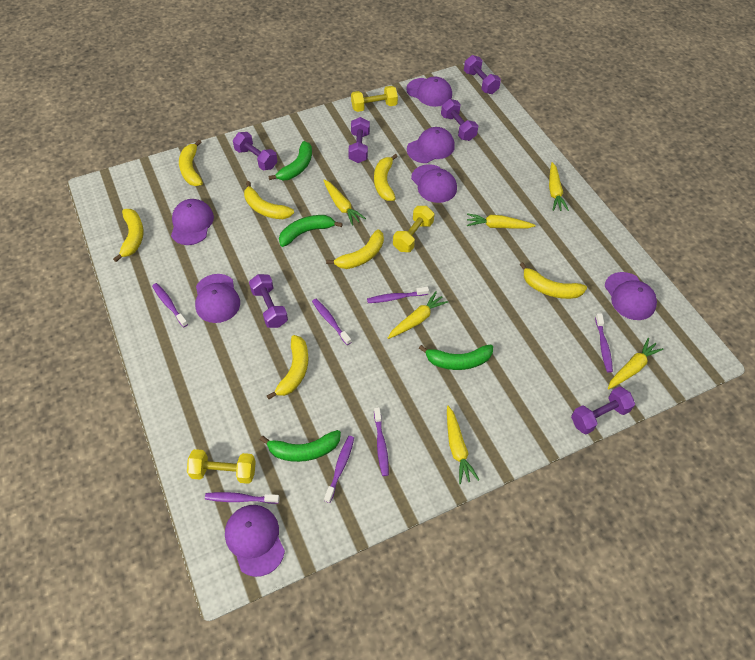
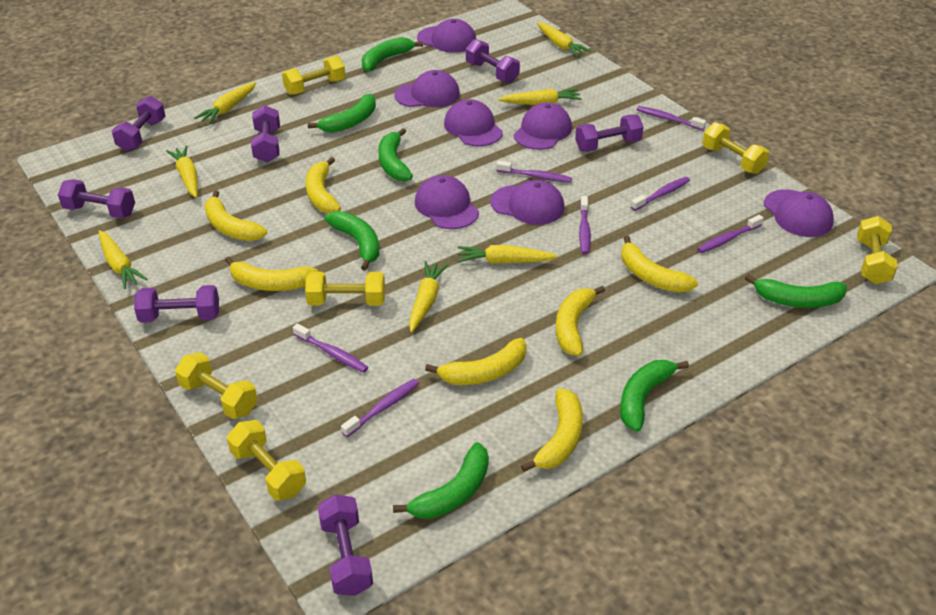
green banana: [260,430,341,462] [268,141,312,180] [279,215,343,247] [419,344,493,370] = 4 -> [308,94,376,133] [325,211,380,271] [362,37,423,72] [378,128,413,181] [393,442,489,519] [620,360,689,432] [745,274,847,308] = 7
purple dumbbell: [233,132,277,170] [249,274,288,328] [348,117,370,163] [441,99,478,141] [464,55,501,94] [571,386,635,435] = 6 -> [58,179,135,218] [112,96,166,151] [134,285,219,323] [251,105,280,162] [317,494,373,596] [466,39,520,83] [575,114,644,152] = 7
yellow carrot: [323,180,366,226] [388,291,448,339] [447,406,479,484] [467,213,536,229] [549,162,569,211] [608,338,663,389] = 6 -> [98,230,148,289] [166,146,198,198] [194,82,256,124] [409,261,448,332] [457,245,558,264] [498,89,582,105] [537,22,591,57] = 7
yellow dumbbell: [187,449,256,484] [351,86,398,112] [393,206,434,252] = 3 -> [175,352,258,419] [227,420,306,501] [282,56,345,95] [305,272,385,306] [702,122,769,174] [857,216,898,284] = 6

